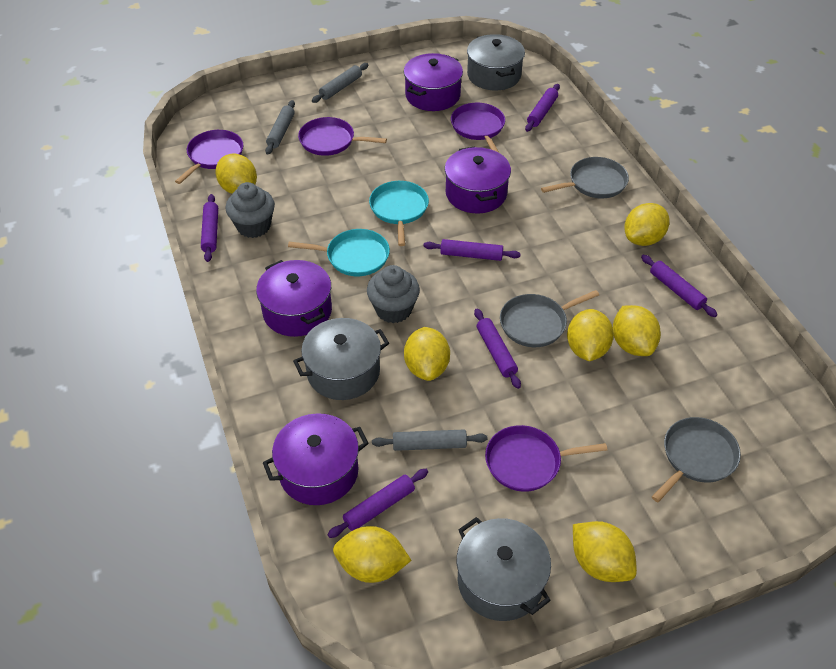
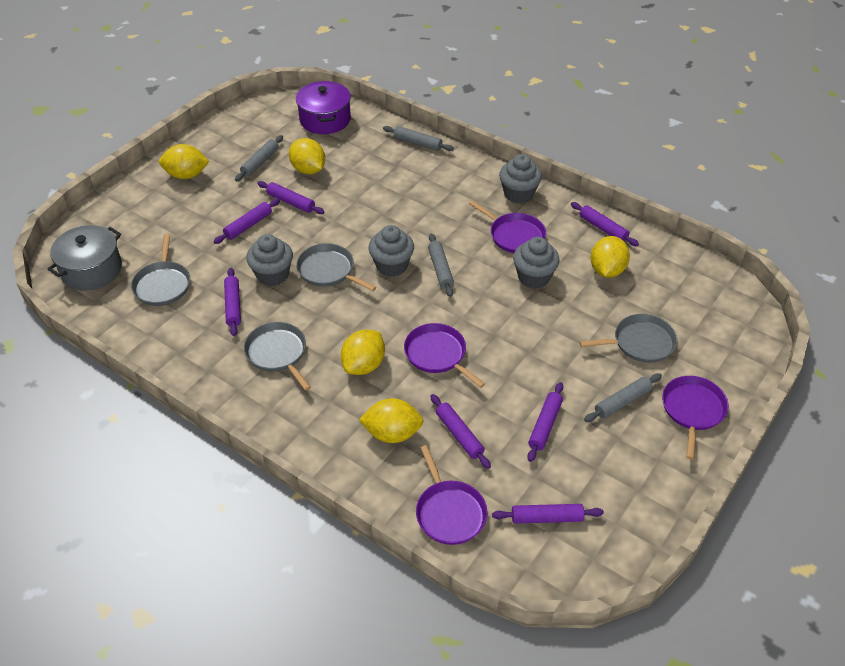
grey cupcake: [226,182,275,238] [367,265,420,323] = 2 -> [246,234,293,286] [368,225,414,277] [499,154,542,204] [513,237,560,289] = 4
grey pan: [500,290,599,347] [541,157,629,198] [652,417,741,502] = 3 -> [131,234,190,306] [244,322,311,391] [296,243,377,291] [579,314,678,363] = 4
grey pot: [293,318,389,400] [457,517,551,621] [467,34,525,90] = 3 -> [47,225,122,291] = 1
grey rolling pin: [265,100,295,155] [312,63,369,103] [372,430,488,451] = 3 -> [235,135,283,182] [383,126,454,151] [428,234,454,297] [584,373,662,422] = 4
purple pot: [256,260,332,337] [263,413,368,505] [404,53,463,111] [445,146,511,213] = 4 -> [296,81,351,134] = 1
purple rolling pin: [201,194,218,262] [328,469,428,538] [423,239,521,261] [474,309,521,389] [525,84,560,132] [641,255,717,317] = 6 -> [214,199,280,244] [224,268,241,336] [257,181,325,214] [430,394,491,469] [492,504,604,524] [527,382,563,462] [571,202,639,247] = 7
turquoise pan: [288,229,390,276] [369,181,429,246] = 2 -> none = 0
yellow lemon: [215,154,257,194] [333,526,412,583] [404,327,450,381] [567,309,614,361] [573,521,637,582] [613,305,661,356] [624,203,670,246] = 7 -> [159,144,210,179] [289,138,325,174] [341,330,385,375] [359,398,424,443] [591,236,630,278] = 5

